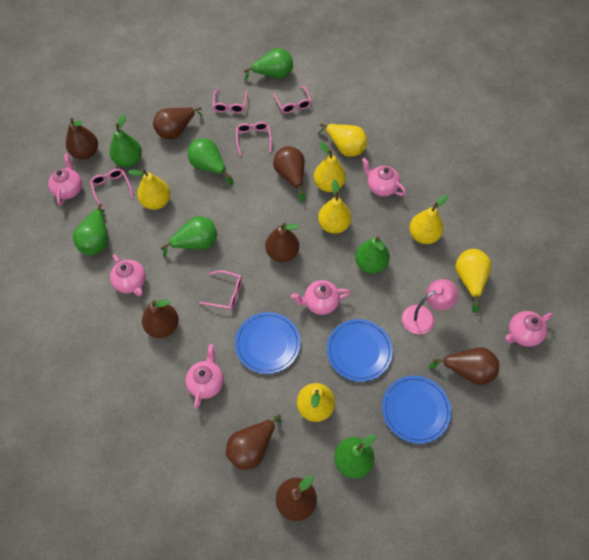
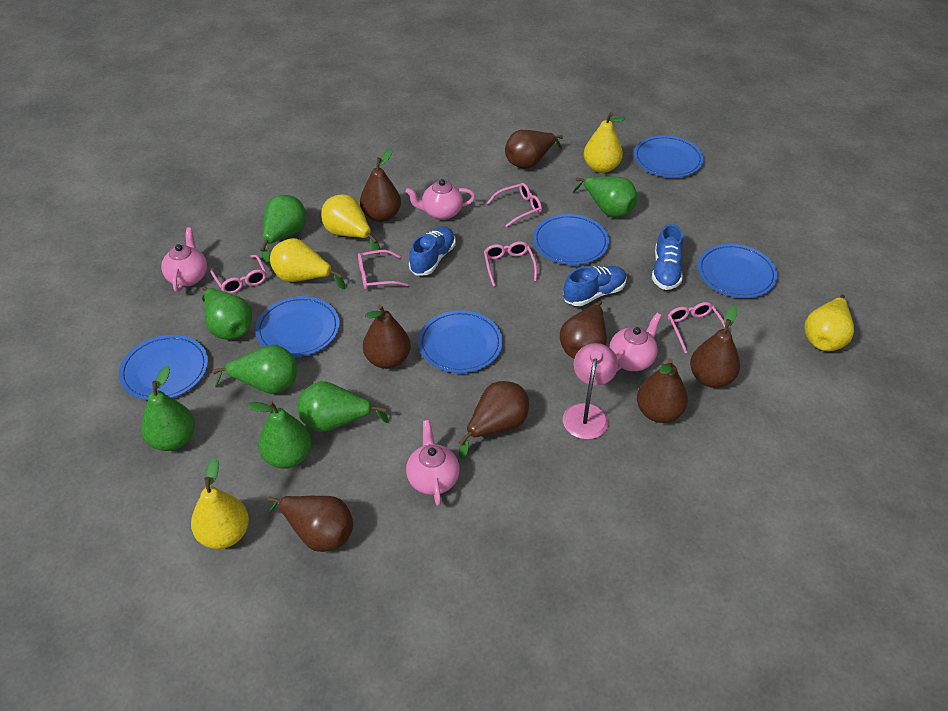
blue plate: [235,312,300,374] [327,319,393,382] [382,376,451,444] = 3 -> [119,335,208,400] [255,296,340,357] [418,310,503,373] [533,214,609,265] [634,135,704,178] [698,244,778,298] = 6
blue shoe: none = 0 -> [409,226,455,275] [563,266,627,306] [652,224,683,290] = 3
pink teapot: [48,153,82,206] [110,254,146,296] [186,344,224,409] [291,280,351,315] [362,158,406,197] [505,311,553,347] = 6 -> [161,227,207,292] [406,179,475,220] [406,420,460,506] [609,313,662,371] = 4
yellow pear: [128,169,171,210] [297,383,335,422] [314,142,346,192] [318,123,367,157] [318,179,352,234] [409,195,448,244] [455,249,491,313] = 7 -> [191,458,249,549] [270,238,346,289] [321,194,380,255] [584,112,625,173] [804,294,854,351] = 5

